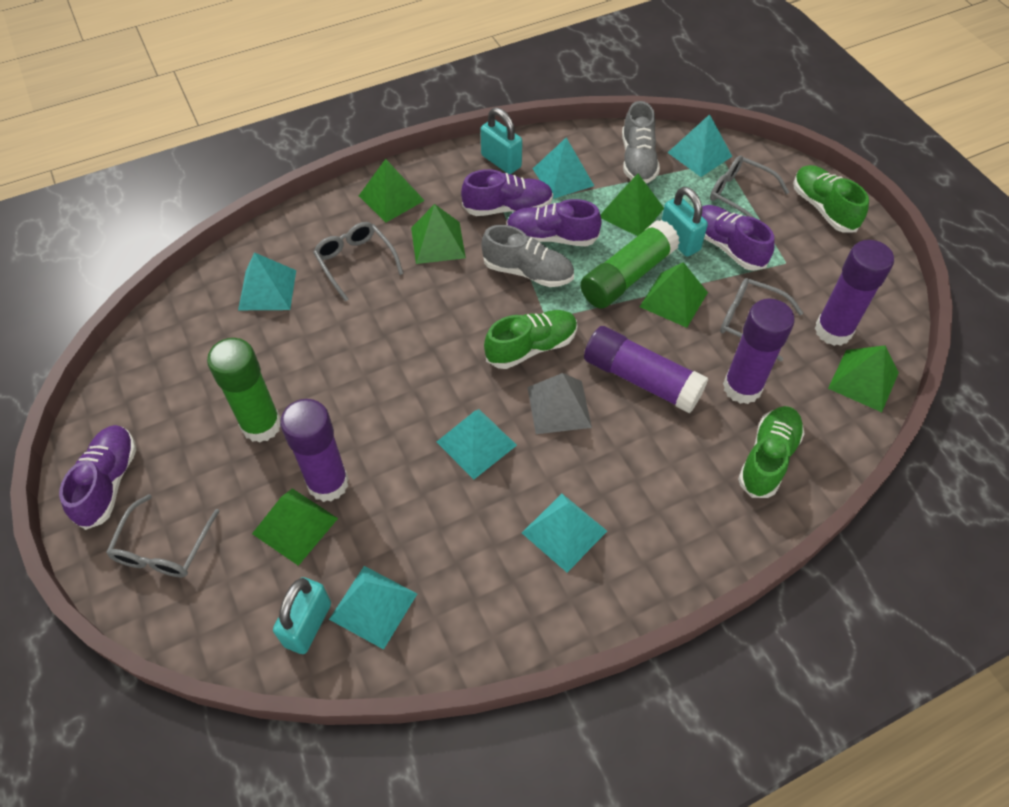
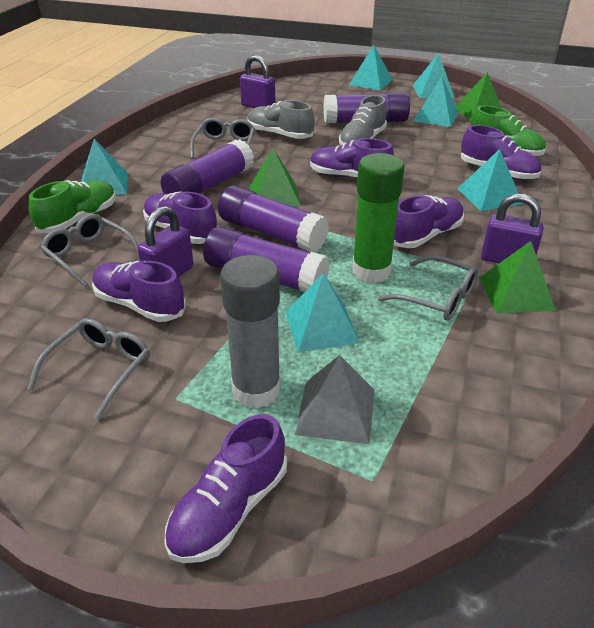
green glue stick: [207,338,281,443] [580,220,680,309] = 2 -> [352,153,404,283] = 1
green pyramid: [252,488,338,566] [359,159,425,223] [411,204,466,264] [600,174,664,236] [640,262,708,328] [828,345,899,412] = 6 -> [250,148,301,206] [456,72,502,121] [479,241,556,313] = 3
green shoe: [484,310,578,369] [738,406,805,498] [793,165,869,232] = 3 -> [29,180,116,233] [471,106,546,156] = 2
grey glue stick: none = 0 -> [220,255,281,409] = 1
purple padlock: none = 0 -> [138,206,193,277] [240,55,275,108] [481,194,544,263] = 3
purple shoe: [59,425,137,530] [461,169,553,216] [506,199,602,247] [702,205,775,271] = 4 -> [92,261,186,322] [143,192,218,244] [164,414,287,563] [310,138,394,177] [394,195,464,248] [461,125,541,180] = 6
turquoise padlock: [273,577,331,654] [480,107,522,174] [662,187,708,257] = 3 -> none = 0

